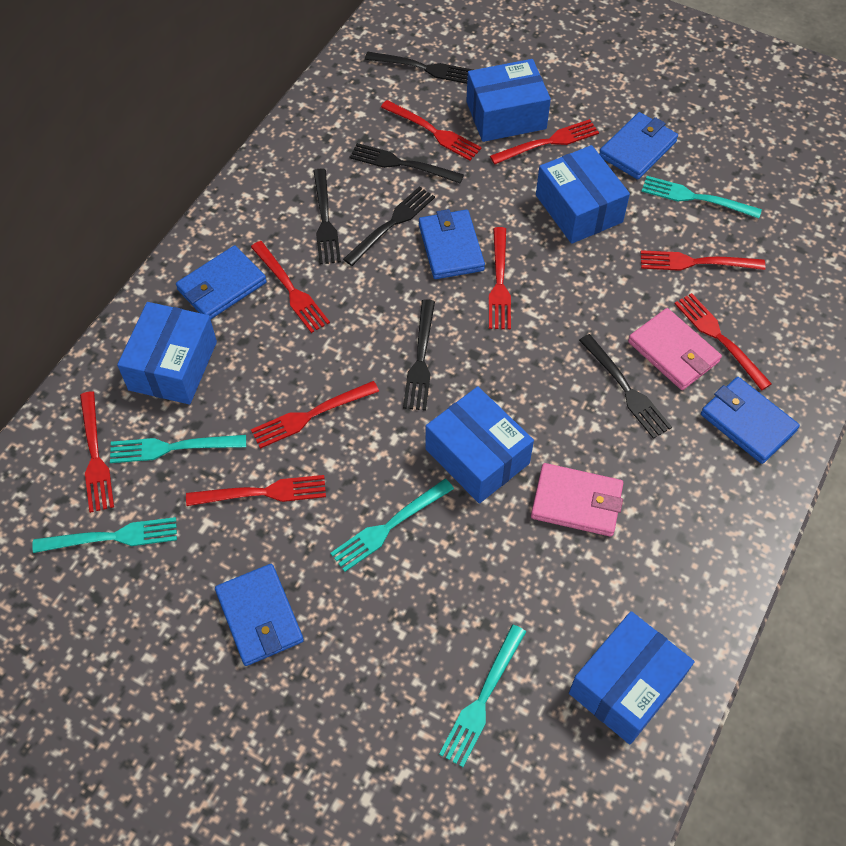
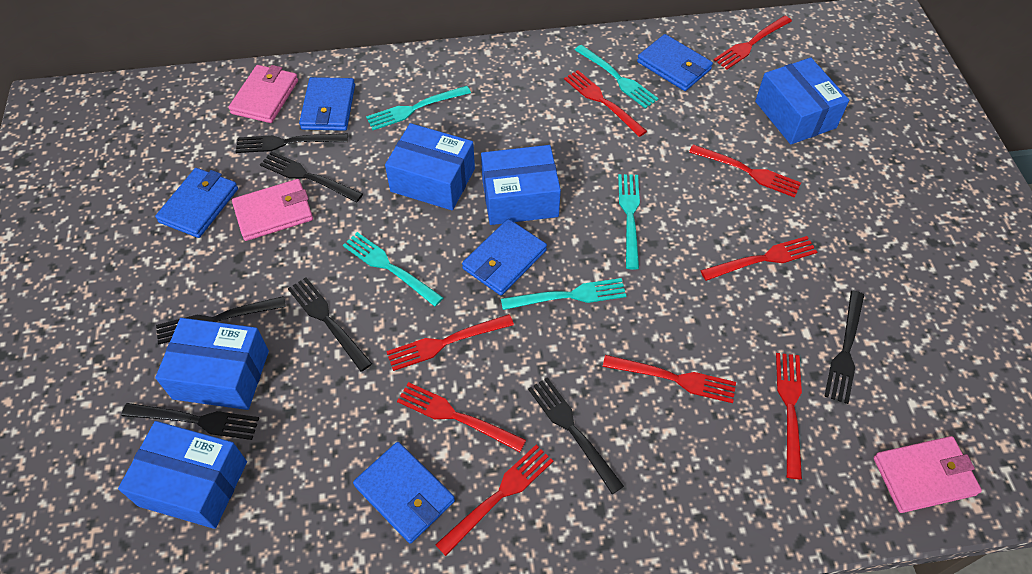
black fork: [313,168,341,264] [343,186,435,266] [350,143,464,183] [365,51,473,84] [403,299,435,411] [579,334,672,439] = 6 -> [121,403,259,440] [156,296,286,344] [236,134,348,153] [260,151,363,202] [288,277,372,372] [528,377,624,494] [824,291,864,404] = 7
pink wallet: [531,463,623,537] [628,308,722,390] = 2 -> [229,65,298,123] [232,179,313,241] [874,436,982,513] = 3

